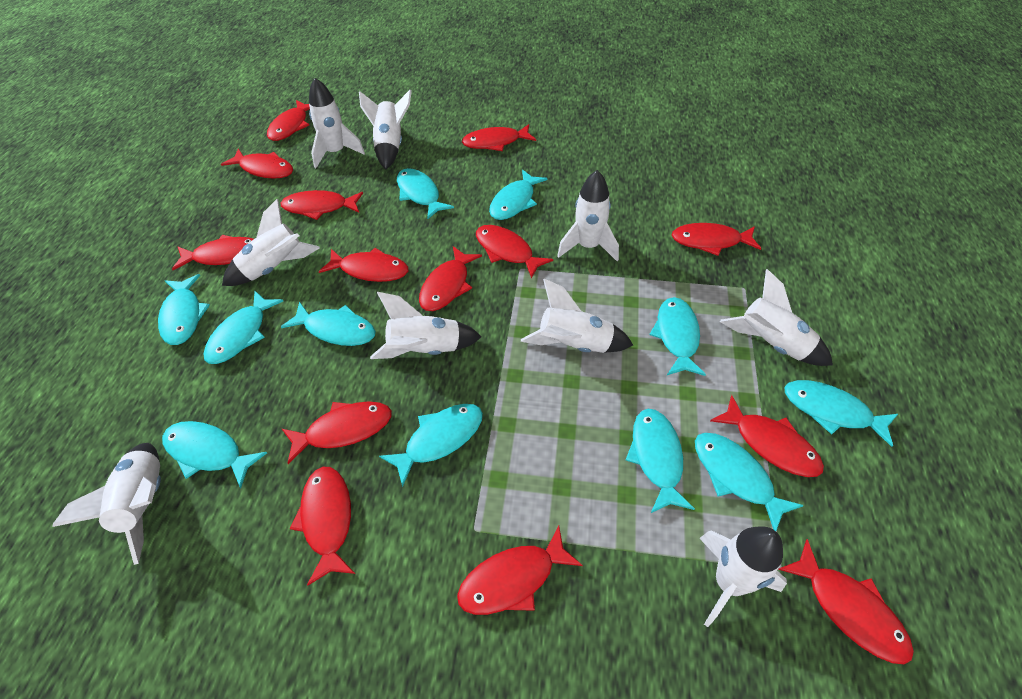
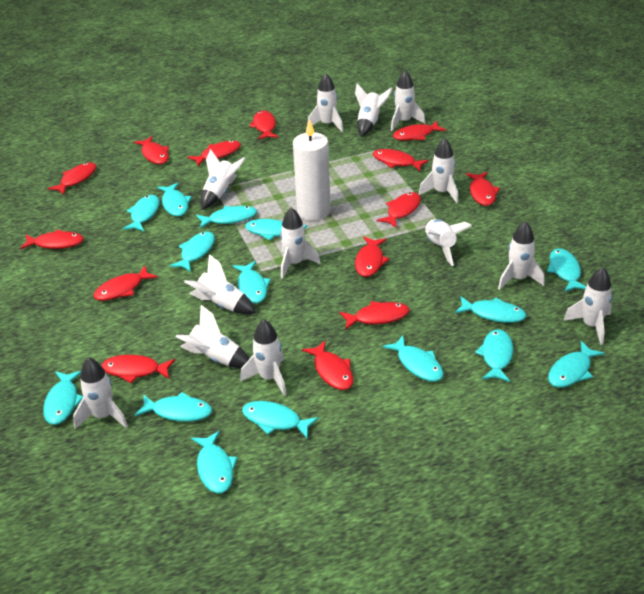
turquoise fish: [158,274,210,345] [162,421,267,488] [203,291,283,364] [281,302,376,346] [379,404,483,487] [397,168,454,219] [489,169,548,220] [626,409,695,513] [649,297,706,376] [695,433,804,531] [784,380,898,447] = 11 -> [43,371,83,425] [123,195,160,231] [135,392,212,422] [157,183,192,216] [170,231,215,272] [191,431,238,493] [196,206,257,228] [233,261,271,303] [242,401,319,438] [245,219,307,240] [382,336,443,382] [455,296,527,323] [475,329,513,382] [547,248,586,292] [548,341,605,388] = 15
white candle: none = 0 -> [293,119,331,221] = 1
white rocket: [53,443,161,565] [222,199,320,286] [309,78,365,168] [359,90,412,169] [370,292,481,359] [521,278,633,353] [557,170,619,261] [699,526,787,627] [720,269,833,366] = 9 -> [73,357,128,429] [176,305,250,368] [184,254,256,314] [201,149,245,209] [240,319,286,396] [280,207,320,279] [307,73,343,132] [355,83,393,137] [391,70,425,131] [419,138,459,203] [425,219,472,266] [498,221,545,290] [563,267,613,345] = 13

